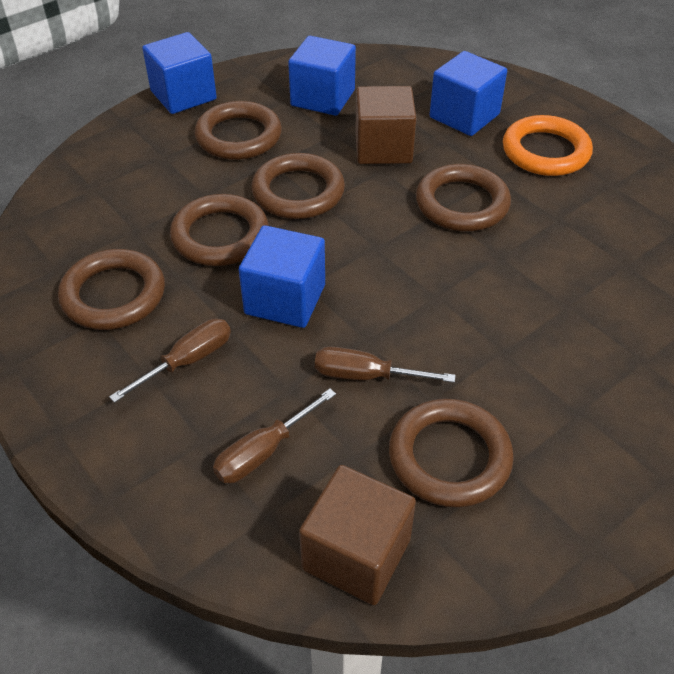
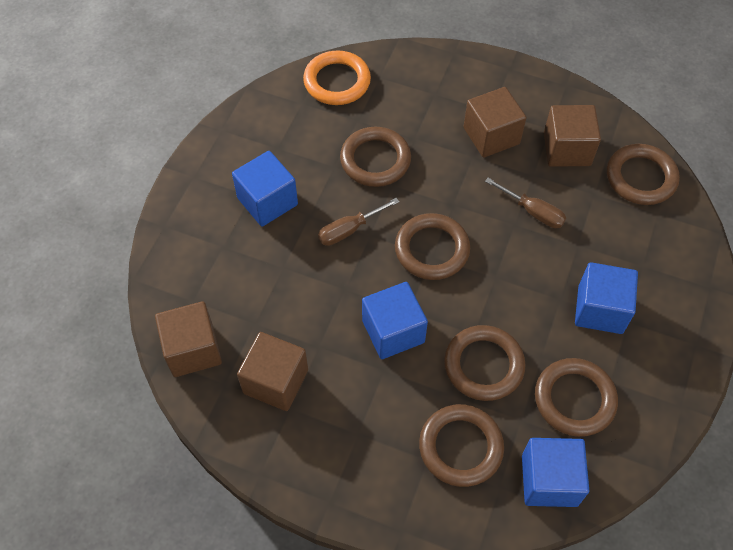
brown cube: [299,465,416,605] [355,86,416,164] = 2 -> [155,301,222,377] [237,332,308,411] [464,87,526,158] [544,105,601,167] = 4
brown screwdriver: [109,319,231,403] [213,389,336,483] [315,347,456,383] = 3 -> [318,198,399,246] [485,178,566,228] = 2

